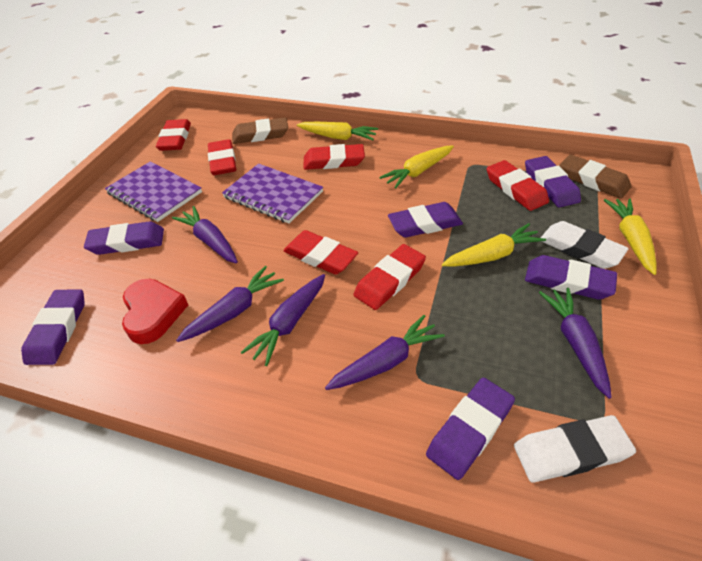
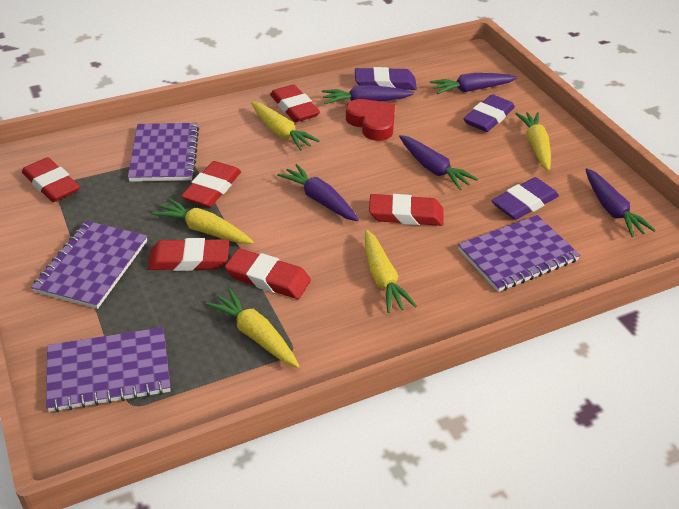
brown eraser: [232,118,288,144] [559,154,631,199] = 2 -> none = 0
purple eraser: [21,289,85,365] [84,221,164,255] [388,202,463,238] [426,378,515,480] [525,156,581,208] [525,255,617,300] = 6 -> [355,67,417,90] [464,94,515,132] [491,177,559,220] = 3
purple notebook: [105,162,202,222] [222,164,323,224] = 2 -> [31,221,147,309] [46,327,170,412] [128,123,199,182] [458,215,580,292] = 4
white eraser: [514,415,636,483] [541,221,629,269] = 2 -> none = 0
yellow carrot: [297,122,378,140] [379,145,454,189] [442,223,546,267] [604,198,657,275] = 4 -> [153,198,254,244] [206,288,299,368] [251,102,320,151] [365,230,417,313] [515,112,551,171] = 5

